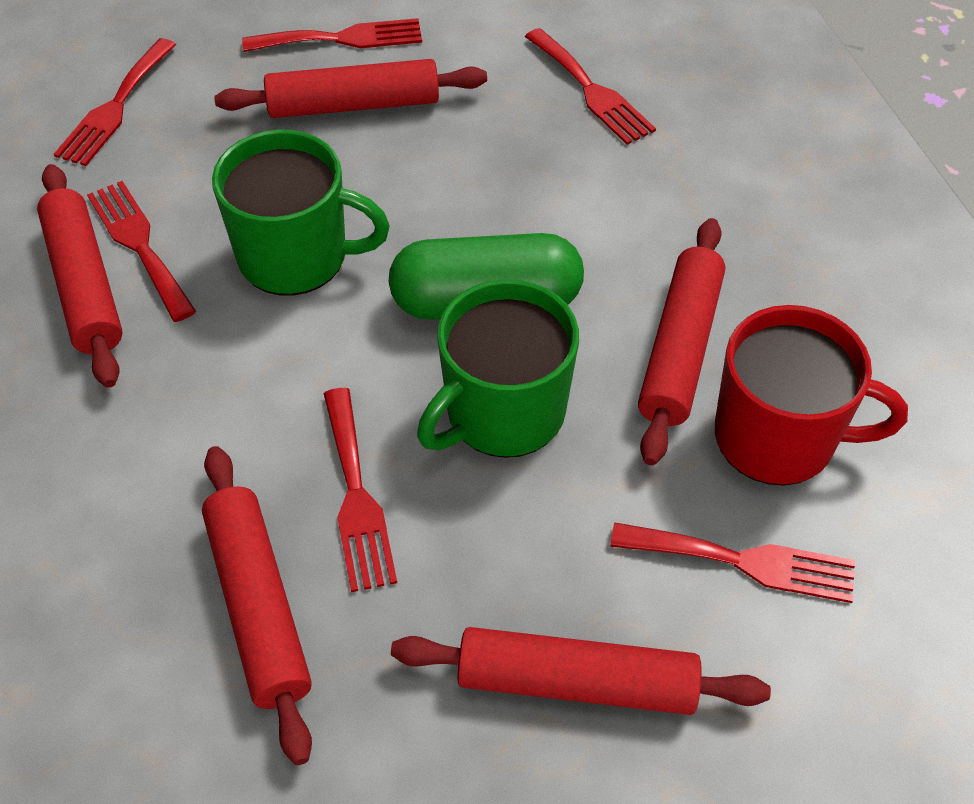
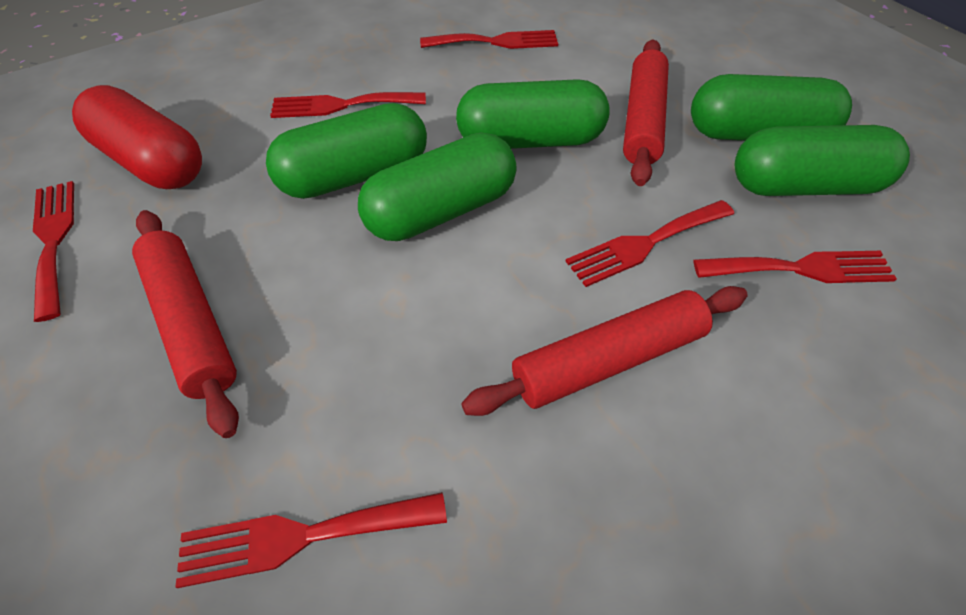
green capsule: [388,233,584,320] = 1 -> [266,103,427,199] [358,132,517,241] [456,79,610,149] [691,74,852,141] [735,125,910,196] = 5
green mug: [212,130,390,296] [417,279,579,458] = 2 -> none = 0
red capsule: none = 0 -> [72,85,202,189] = 1
red mug: [715,305,908,486] = 1 -> none = 0
red rolling pin: [37,164,123,388] [202,446,312,765] [214,59,487,118] [391,627,771,715] [638,218,725,465] = 5 -> [132,210,239,438] [461,286,748,416] [623,40,669,186] = 3

